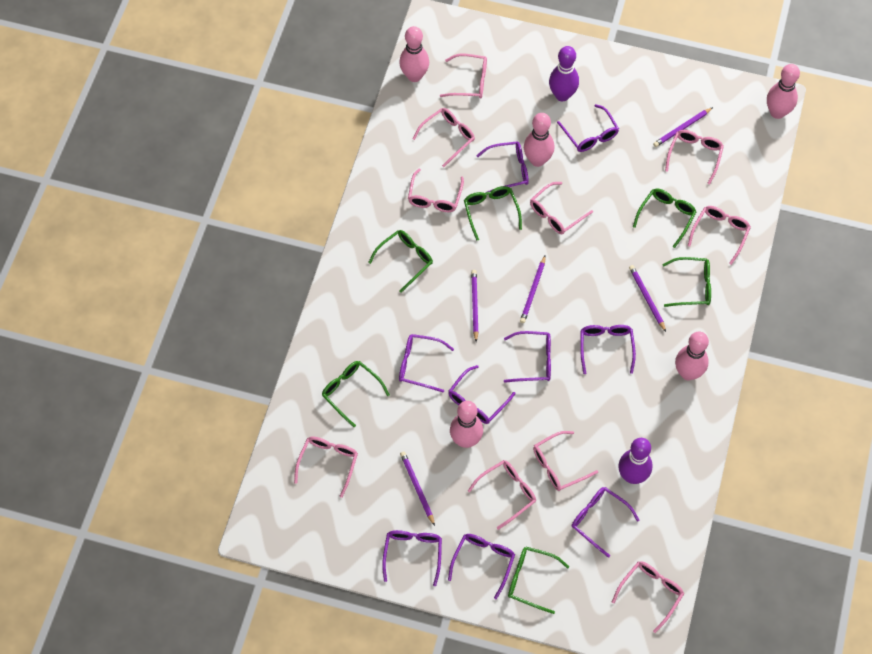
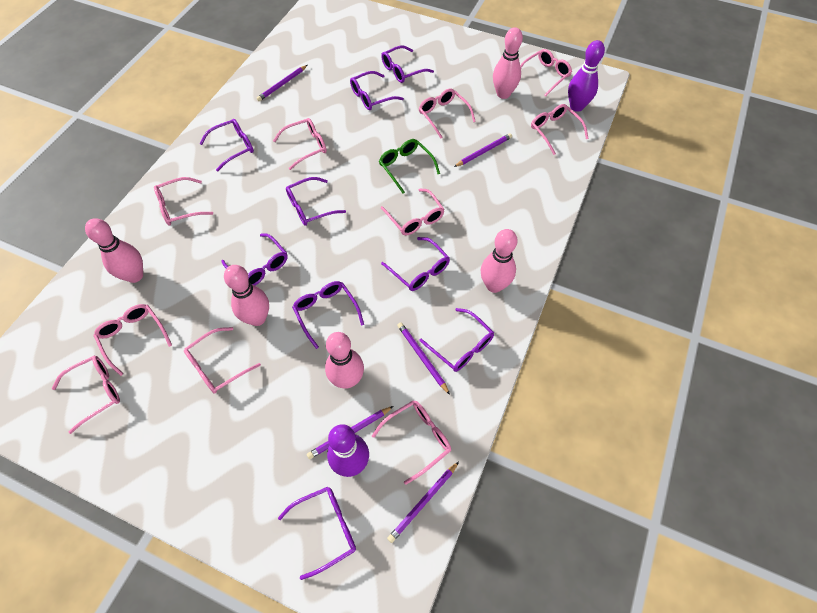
green glasses: [322,361,390,427] [368,230,433,293] [464,186,522,241] [508,547,569,614] [633,189,697,248] [662,257,711,307] = 6 -> [379,139,440,194] = 1

